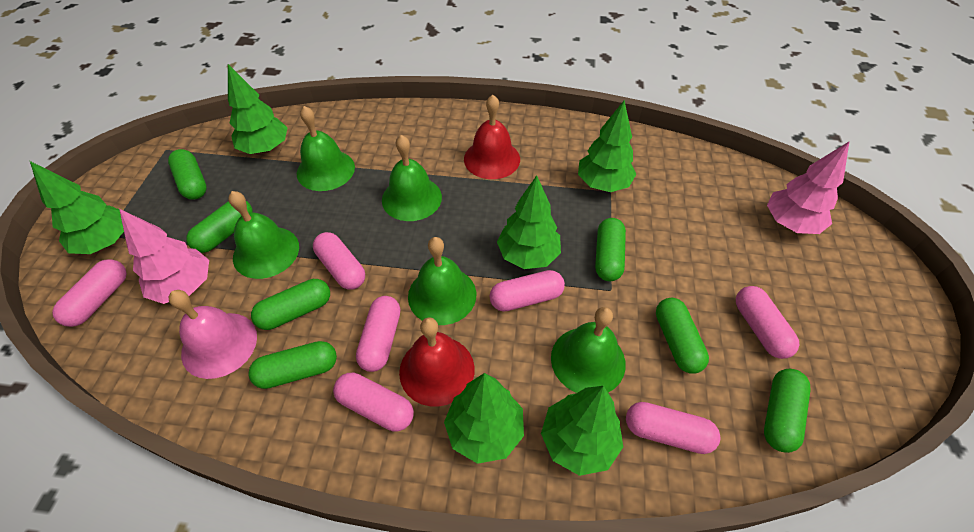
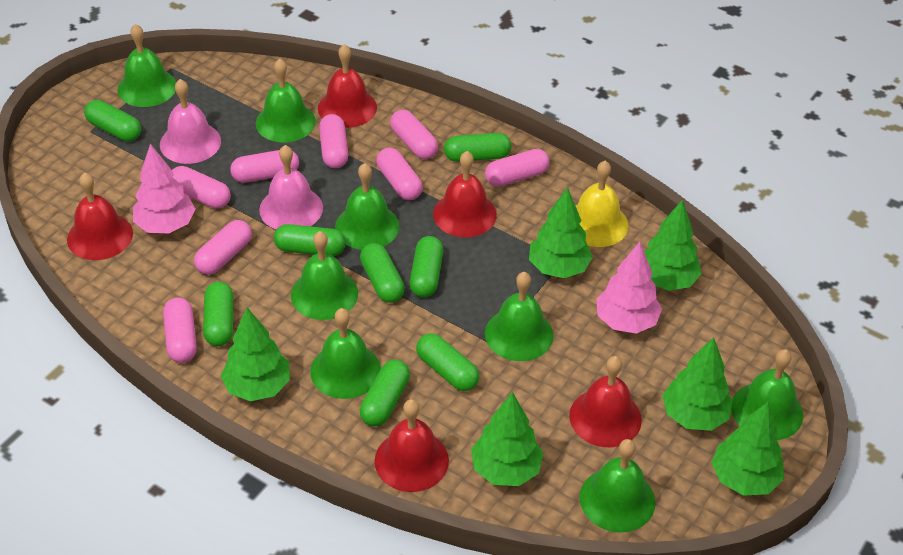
green bell: [228,191,299,279] [297,106,355,191] [382,135,442,221] [408,237,476,325] [551,307,626,393] = 5 -> [117,24,176,107] [255,58,316,143] [291,231,358,320] [310,308,381,399] [335,163,399,250] [485,272,554,361] [580,439,655,532] [731,349,803,440] = 8
green capsule: [168,149,207,200] [186,201,253,253] [248,341,337,389] [251,279,330,330] [595,218,626,281] [656,298,709,374] [764,369,811,453] = 7 -> [84,100,141,142] [203,282,233,346] [274,224,346,256] [360,243,405,303] [360,360,410,426] [410,236,443,297] [416,333,479,391] [444,133,511,162] = 8
pink bell: [169,290,257,379] = 1 -> [160,79,221,164] [259,145,323,230] = 2
pink capsule: [52,259,127,327] [313,232,365,290] [333,373,414,431] [356,296,400,372] [489,270,565,312] [626,402,720,454] [736,286,799,359] = 7 -> [163,298,197,363] [172,166,231,209] [194,220,252,275] [230,150,299,183] [319,114,348,168] [376,148,423,200] [390,110,438,159] [485,149,549,187] = 8
red bell: [399,317,475,407] [464,95,520,179] = 2 -> [67,172,133,260] [318,44,377,128] [375,399,449,492] [433,151,497,237] [569,356,642,447] = 5
yellow bell: none = 0 -> [576,161,629,247] = 1

